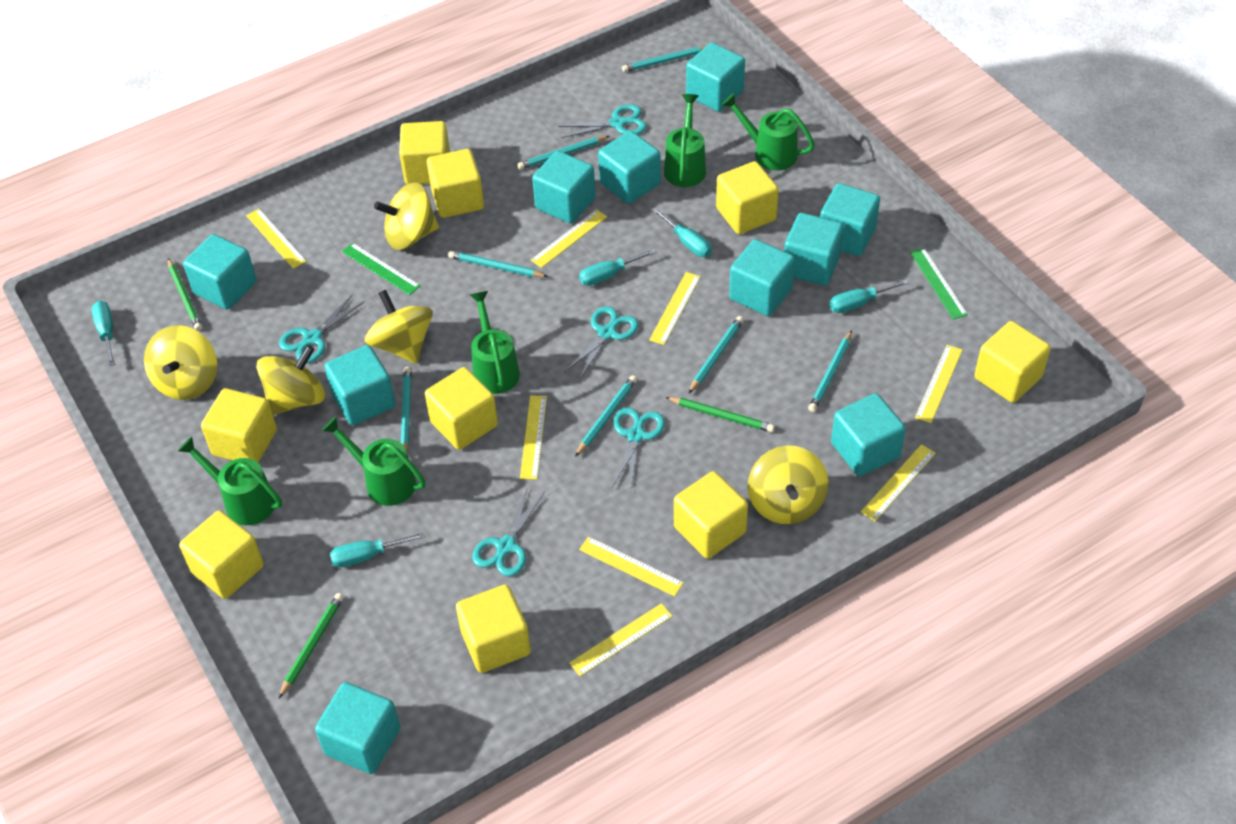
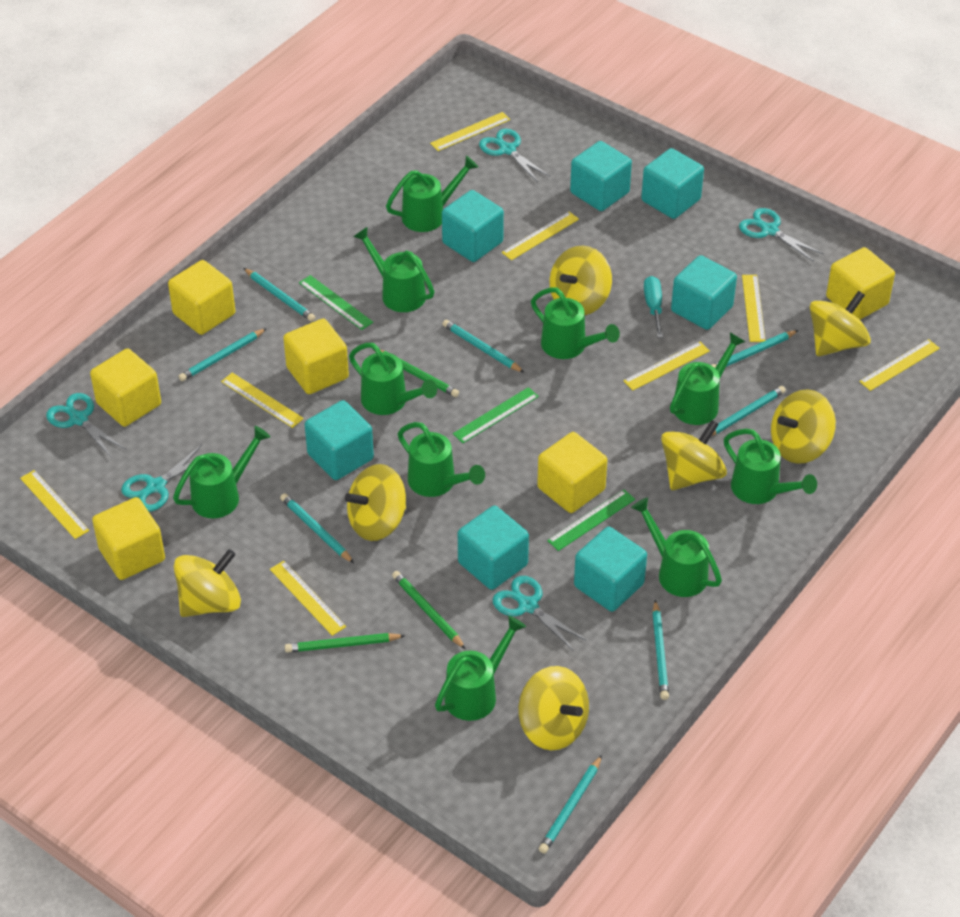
green ruler: [342,243,421,295] [910,248,968,319] = 2 -> [299,275,373,330] [453,387,539,443] [547,490,635,551] = 3
green watering can: [178,437,282,525] [322,416,426,506] [470,291,520,394] [664,94,706,187] [721,93,815,170] = 5 -> [173,426,270,518] [349,343,437,415] [353,226,435,312] [386,156,478,232] [398,422,485,497] [435,616,526,721] [531,288,620,359] [631,497,722,597] [670,332,746,425] [724,429,817,504] = 10
turquoise cube: [183,234,257,309] [315,682,400,774] [324,345,396,425] [532,151,596,223] [598,131,661,204] [686,42,745,112] [729,239,795,316] [784,213,844,286] [820,183,880,256] [831,393,906,476] = 10 -> [305,400,374,480] [442,190,504,262] [458,506,529,590] [570,141,632,211] [574,527,647,612] [641,148,704,219] [671,255,737,330] = 7
turquoise pencil: [401,367,412,452] [448,251,548,277] [517,136,609,170] [575,375,637,457] [622,46,706,72] [689,316,744,393] [808,330,852,412] = 7 -> [178,328,267,381] [244,268,316,321] [280,493,354,563] [442,319,525,373] [539,755,602,853] [652,600,669,700] [711,330,799,368] [712,386,786,436] = 8
turquoise screwdriver: [92,301,115,366] [330,532,425,567] [579,249,657,286] [652,207,712,257] [830,279,909,313] = 5 -> [644,276,663,338] = 1
yellow cube: [179,510,264,599] [201,388,277,463] [399,121,450,184] [425,367,498,450] [427,149,484,218] [456,584,531,673] [674,471,748,559] [716,161,779,234] [974,321,1051,403] = 9 -> [90,348,161,427] [92,497,165,580] [168,260,235,335] [283,318,349,394] [537,432,607,513] [826,247,895,320] = 6
yellow spinning top: [144,325,217,400] [256,345,325,415] [365,290,433,364] [374,182,439,250] [748,445,829,524] = 5 -> [174,549,241,617] [345,464,406,541] [518,666,589,750] [550,246,612,315] [661,420,727,490] [771,389,836,464] [810,291,871,356] = 7

